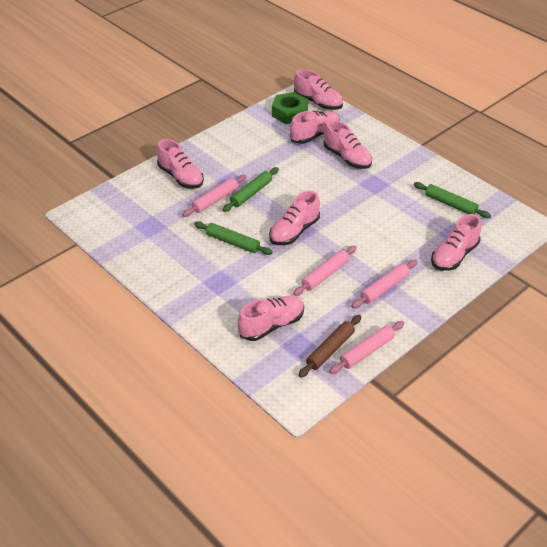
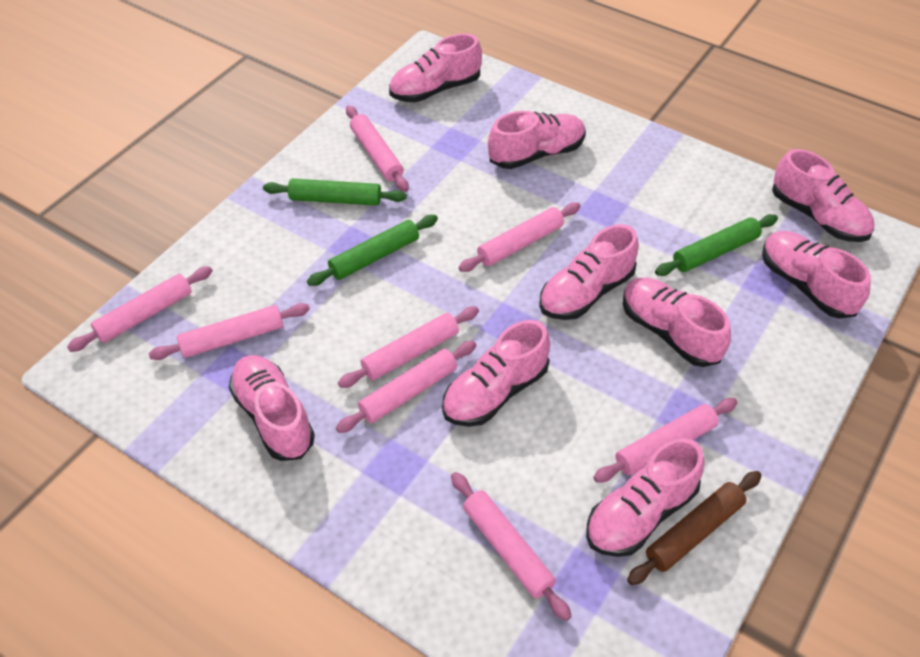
green nut: [272,92,308,124] = 1 -> none = 0
pink rolling pin: [182,175,246,217] [293,245,357,296] [329,321,404,374] [351,260,417,308] = 4 -> [67,266,212,352] [148,303,310,360] [336,341,476,433] [338,307,479,388] [346,105,409,192] [451,472,572,621] [458,202,581,272] [593,398,738,483] = 8
pink shoe: [157,139,204,189] [238,296,304,341] [269,191,320,245] [290,111,340,144] [294,69,343,110] [324,121,372,169] [431,214,481,271] = 7 -> [229,355,315,461] [389,33,482,102] [442,320,550,427] [488,111,586,169] [539,224,639,320] [586,438,705,557] [623,278,731,367] [762,231,871,318] [772,149,875,242] = 9

